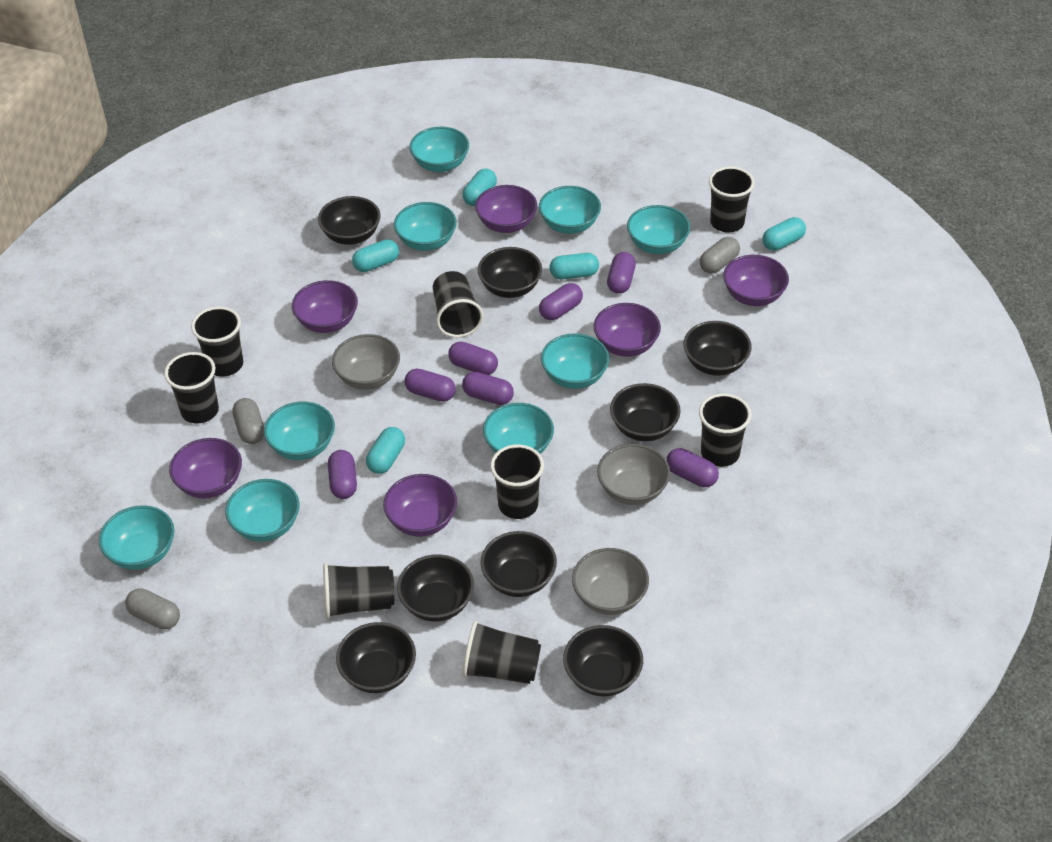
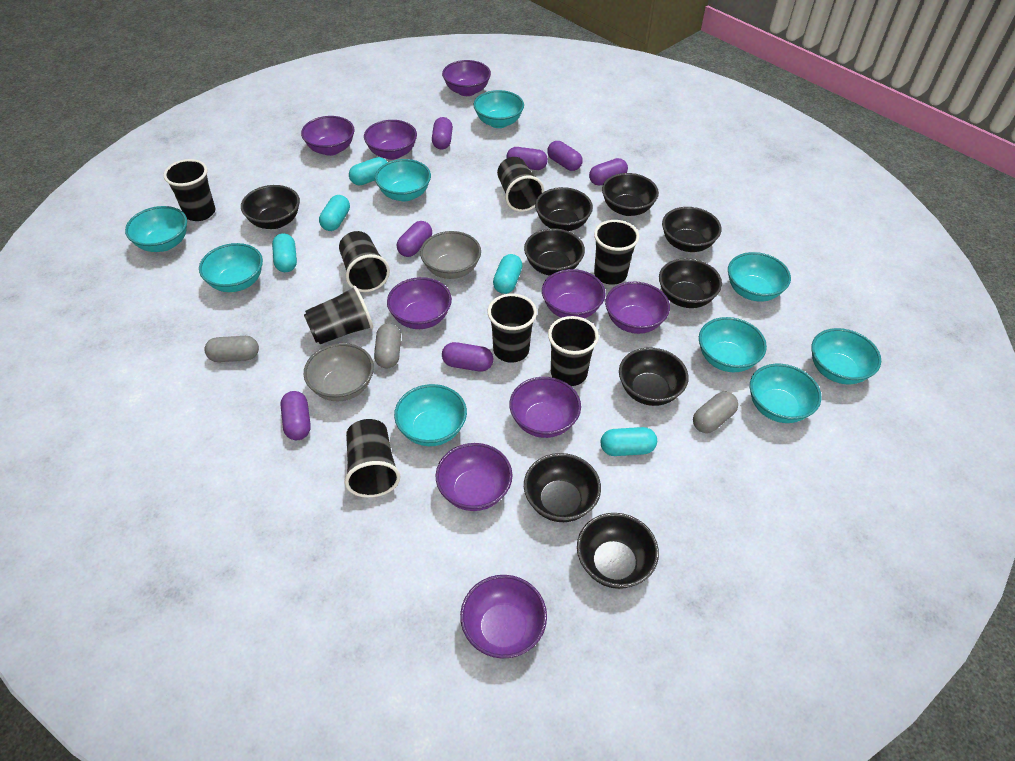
black bowl: [318,196,381,245] [336,622,416,693] [397,554,474,622] [478,247,542,298] [481,531,557,597] [563,625,643,696] [610,383,681,441] [683,321,752,376] = 8 -> [241,185,300,229] [524,228,585,276] [524,453,601,522] [535,187,593,231] [577,513,659,589] [602,173,659,216] [619,348,689,406] [659,258,722,308] [662,207,722,252] = 9
grey bowl: [332,334,400,390] [572,548,649,615] [597,444,670,505] = 3 -> [304,343,374,401] [420,231,481,279] = 2
purple bowl: [169,438,242,499] [292,280,358,333] [383,474,457,537] [475,185,537,233] [594,303,661,357] [723,255,789,306] = 6 -> [301,116,355,156] [364,120,417,160] [387,277,452,329] [436,443,513,511] [442,60,491,96] [460,575,547,658] [509,377,581,438] [542,269,606,318] [605,282,670,334] = 9

